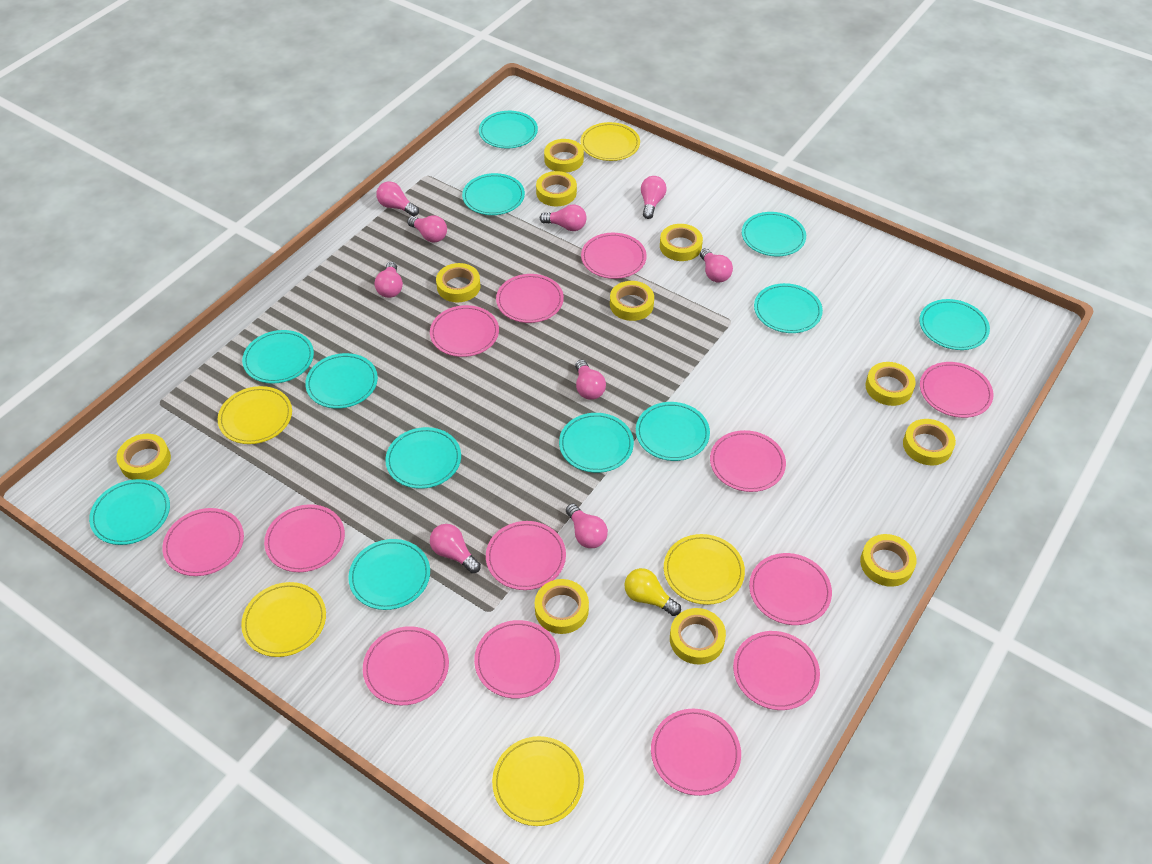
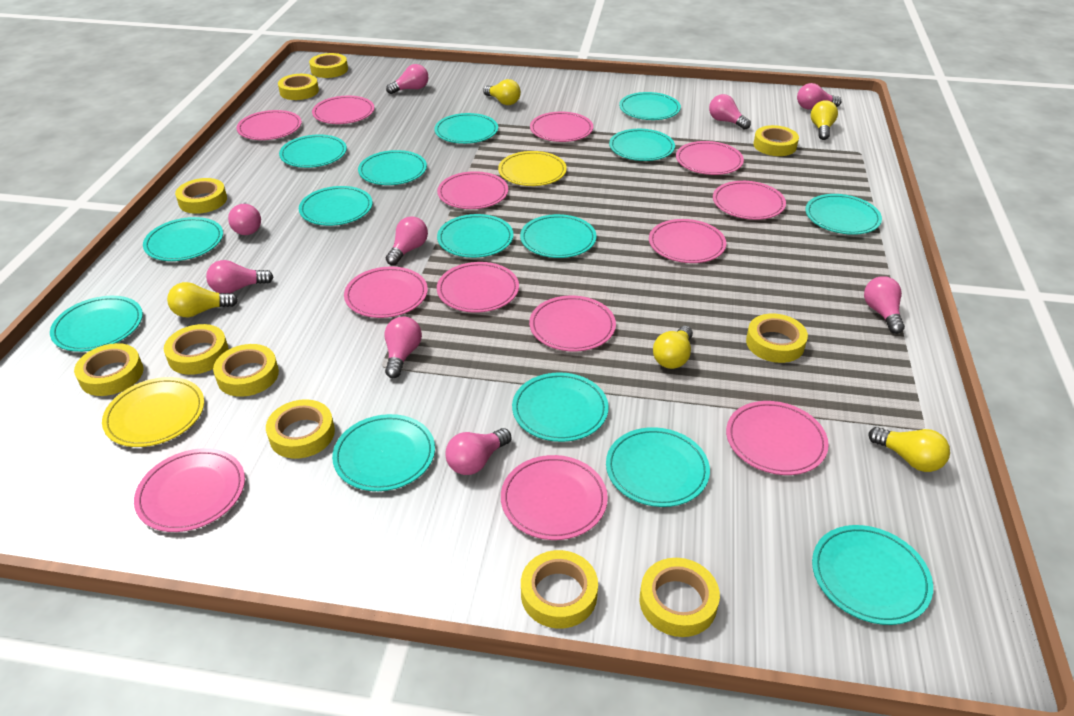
turquoise plate: [89,479,170,545] [242,330,314,384] [305,353,378,409] [348,539,430,610] [385,427,461,489] [462,173,525,215] [479,111,538,148] [559,413,634,473] [636,402,710,461] [742,212,806,256] [754,283,823,333] [919,299,990,350] = 12 -> [50,296,143,352] [143,217,223,261] [279,134,347,168] [299,186,373,226] [332,414,435,491] [358,150,427,185] [434,113,498,144] [437,214,514,258] [512,372,609,442] [520,214,597,258] [606,427,710,507] [609,129,675,161] [619,92,681,120] [805,194,882,235] [812,525,933,625] = 15
yellow light bulb: [624,568,681,616] = 1 -> [167,282,238,317] [483,79,521,105] [653,326,693,369] [811,100,838,140] [869,427,950,472] = 5
yellow plate: [218,386,292,444] [241,582,326,657] [492,736,584,826] [580,122,640,161] [664,534,745,605] = 5 -> [102,377,204,447] [498,151,567,186] = 2

